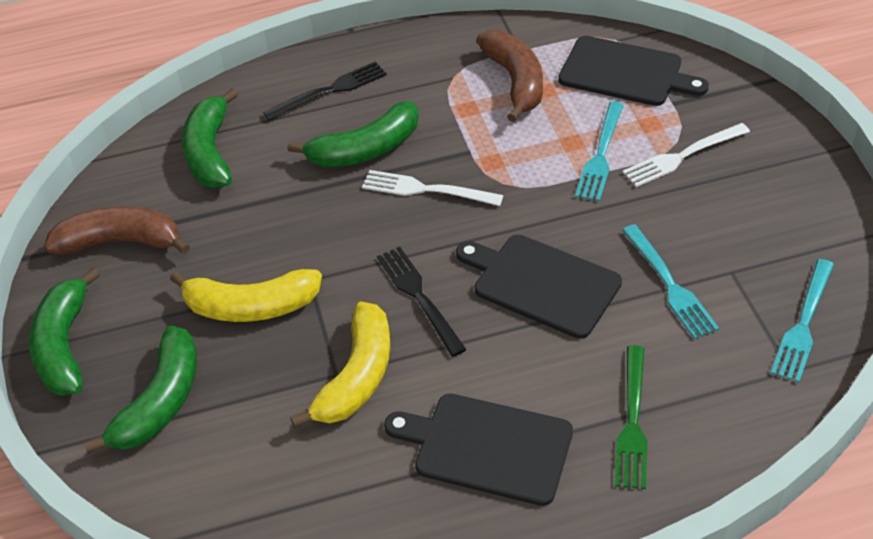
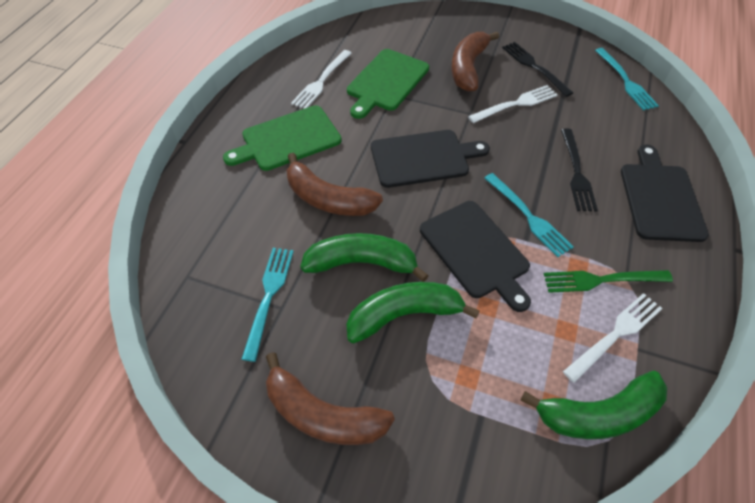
brown banana: [44,207,190,255] [476,30,543,122] = 2 -> [266,352,395,445] [287,153,383,216] [451,32,499,92] = 3
green banana: [29,267,100,396] [84,326,197,454] [182,88,238,188] [288,101,419,167] = 4 -> [300,233,429,282] [346,282,480,344] [521,371,667,439] = 3
green cutting board: none = 0 -> [223,105,342,171] [347,49,429,119] = 2
white fork: [362,170,503,206] [623,123,750,187] = 2 -> [291,50,352,109] [468,85,557,123] [563,293,663,383] = 3
yellow banana: [170,269,322,322] [290,302,391,428] = 2 -> none = 0

